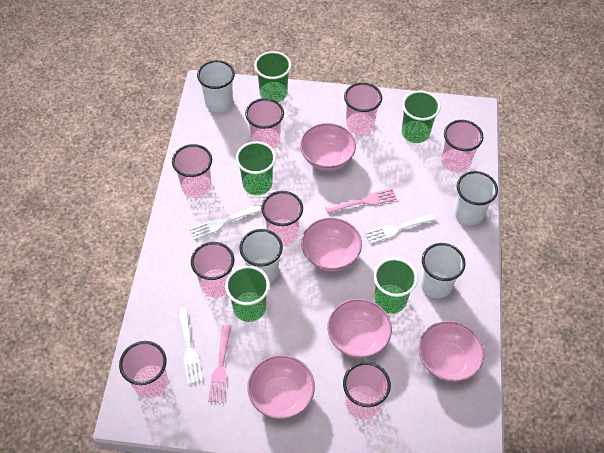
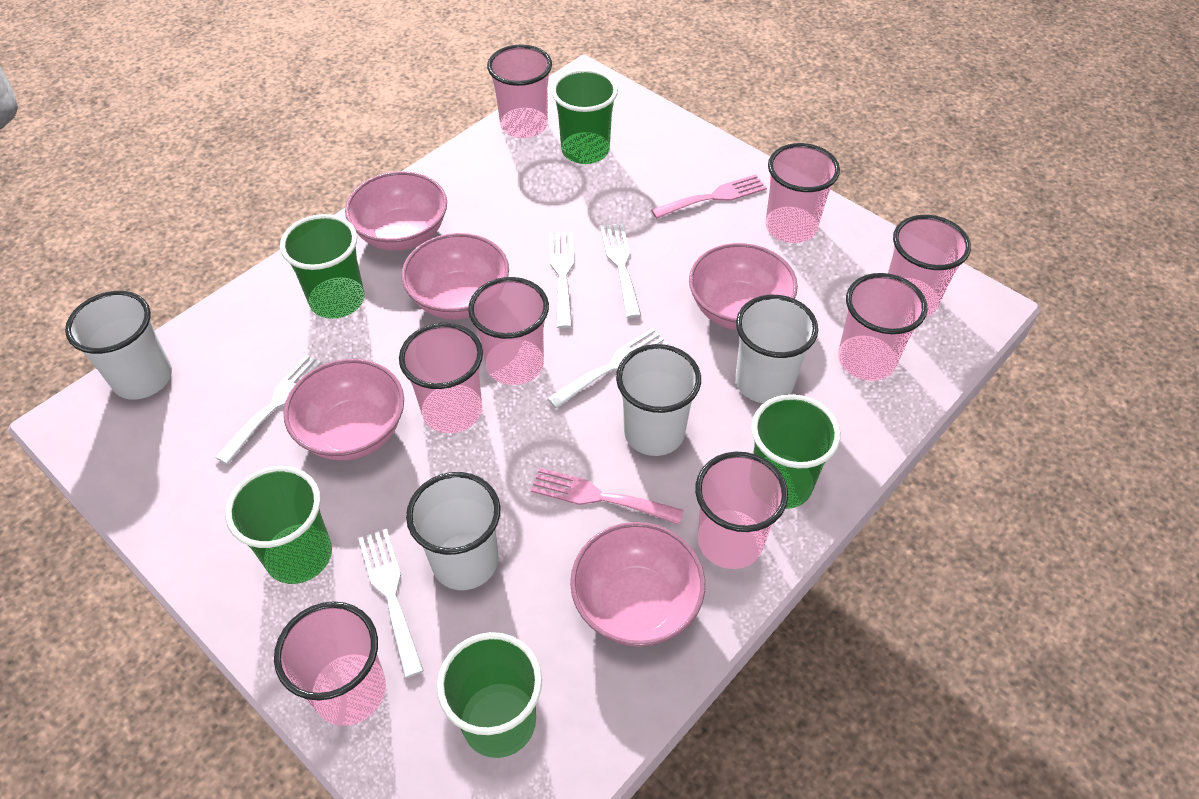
white fork: [178,308,203,384] [189,205,261,240] [365,214,436,244] = 3 -> [215,355,325,465] [359,529,424,678] [547,328,669,409] [550,232,574,329] [600,223,641,318] = 5

